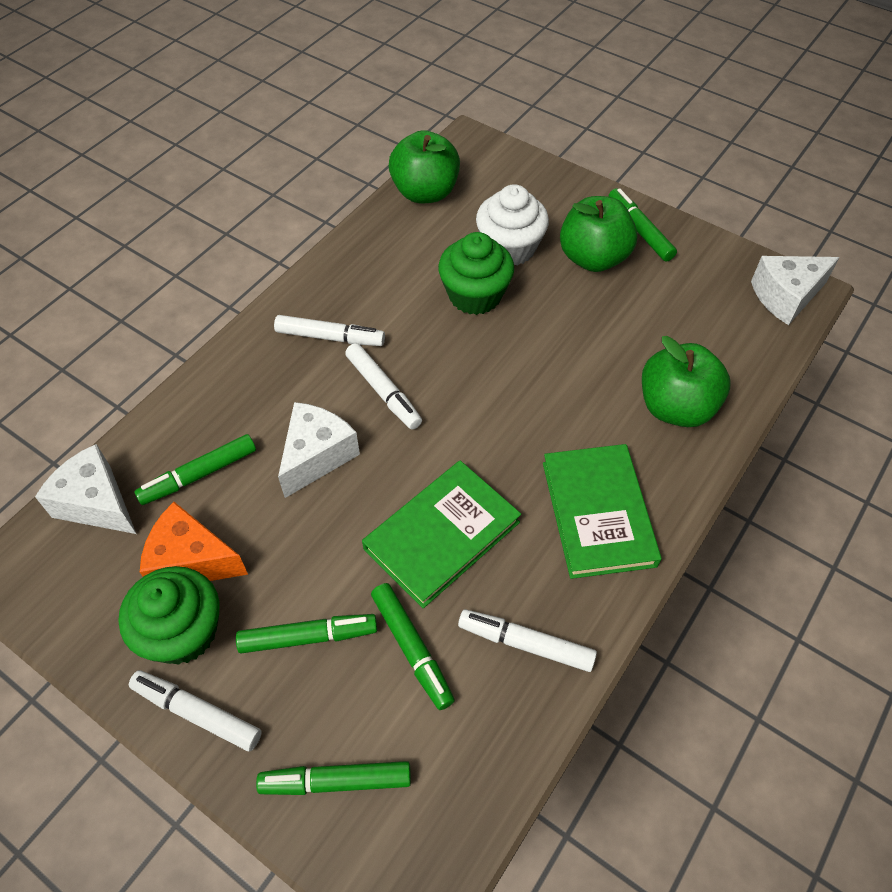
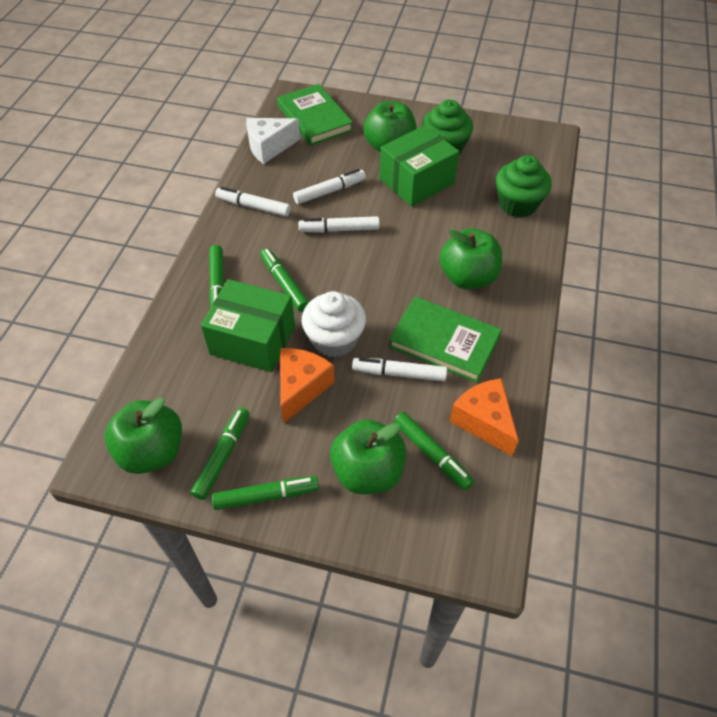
green apple: [389,130,460,203] [560,196,637,272] [642,336,730,427] = 3 -> [104,398,182,474] [330,419,406,494] [363,101,417,152] [440,228,502,289] = 4
green box: none = 0 -> [201,279,295,372] [380,125,459,207] = 2
orange cheese: [140,502,248,581] = 1 -> [280,348,335,423] [449,378,519,456] = 2
white cheese: [35,444,136,534] [278,402,360,498] [751,256,840,325] = 3 -> [246,118,300,164] = 1

